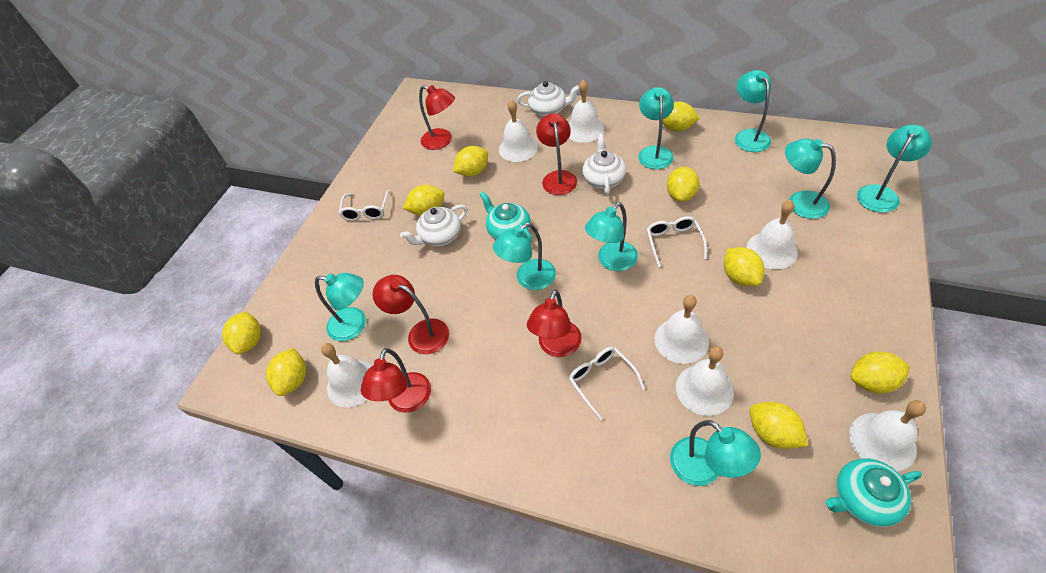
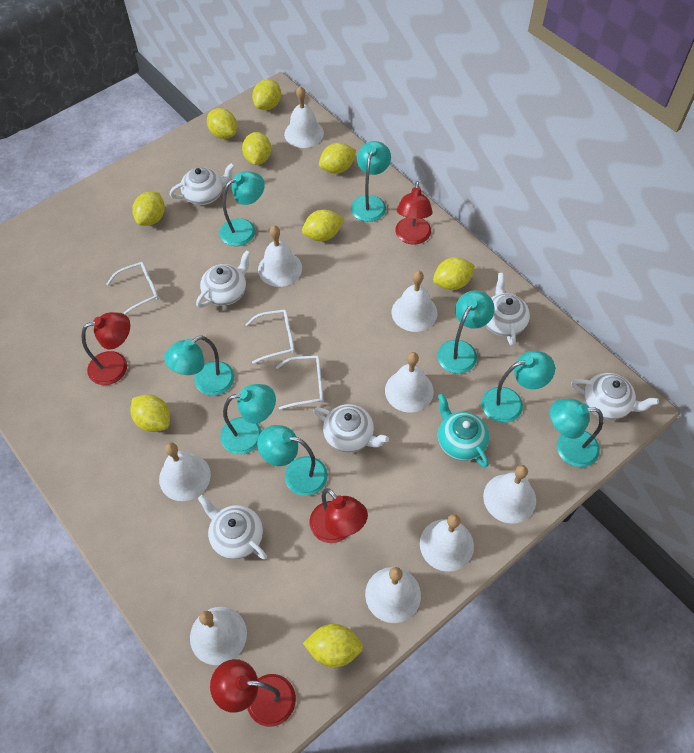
red lamp: [361,348,431,413] [372,275,449,354] [419,85,455,150] [527,289,582,357] [536,113,577,195] = 5 -> [81,312,130,385] [210,659,296,727] [310,488,368,543] [395,181,433,244] = 4
turquoise teapot: [480,191,532,242] [826,459,922,527] = 2 -> [438,393,489,468] = 1
white bell: [321,343,372,407] [499,99,538,162] [569,80,604,143] [655,295,709,364] [676,346,734,416] [747,200,798,269] [849,400,926,471] = 7 -> [159,443,211,501] [190,607,247,665] [258,226,302,287] [284,86,324,148] [365,567,421,623] [385,352,434,412] [392,271,438,332] [420,514,474,572] [483,465,536,523] = 9
white teapot: [400,205,467,246] [517,81,579,117] [583,134,626,195] = 3 -> [169,163,235,205] [196,250,251,308] [198,495,267,560] [314,404,389,453] [485,273,530,346] [571,373,659,420] = 6

